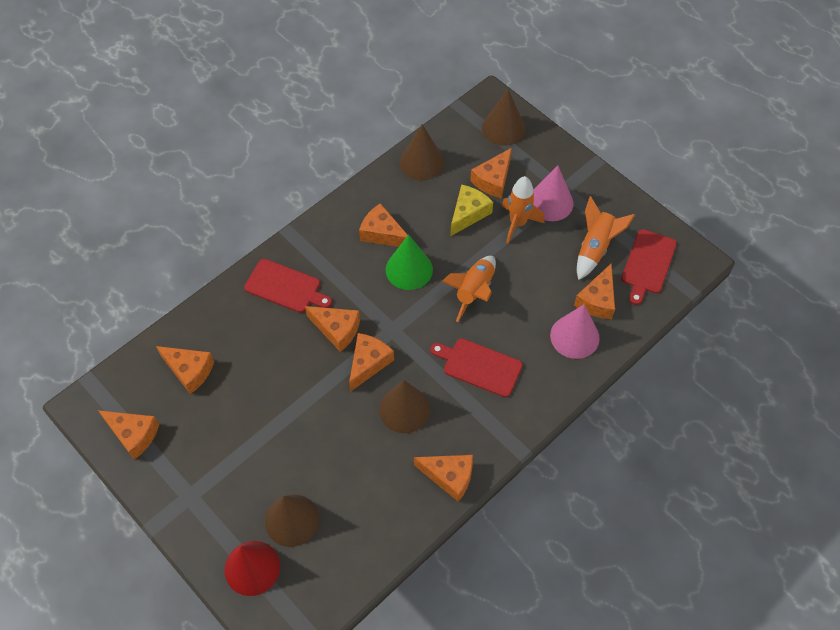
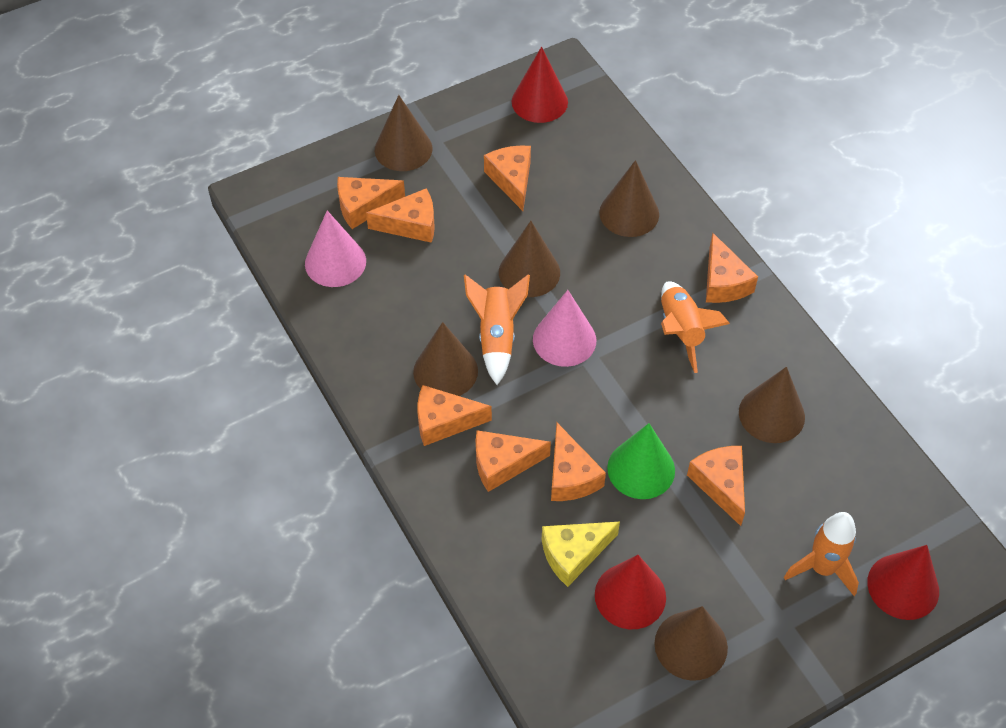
brown cone: [265,494,319,547] [379,380,430,433] [400,124,444,180] [482,89,525,146] = 4 -> [375,95,432,171] [413,322,478,396] [499,221,560,297] [599,160,659,237] [654,606,728,681] [739,367,805,443] = 6
red cone: [225,541,280,596] = 1 -> [512,47,568,123] [595,555,666,629] [867,545,939,620] = 3
red cutting board: [244,259,332,313] [430,338,523,397] [621,229,677,305] = 3 -> none = 0

